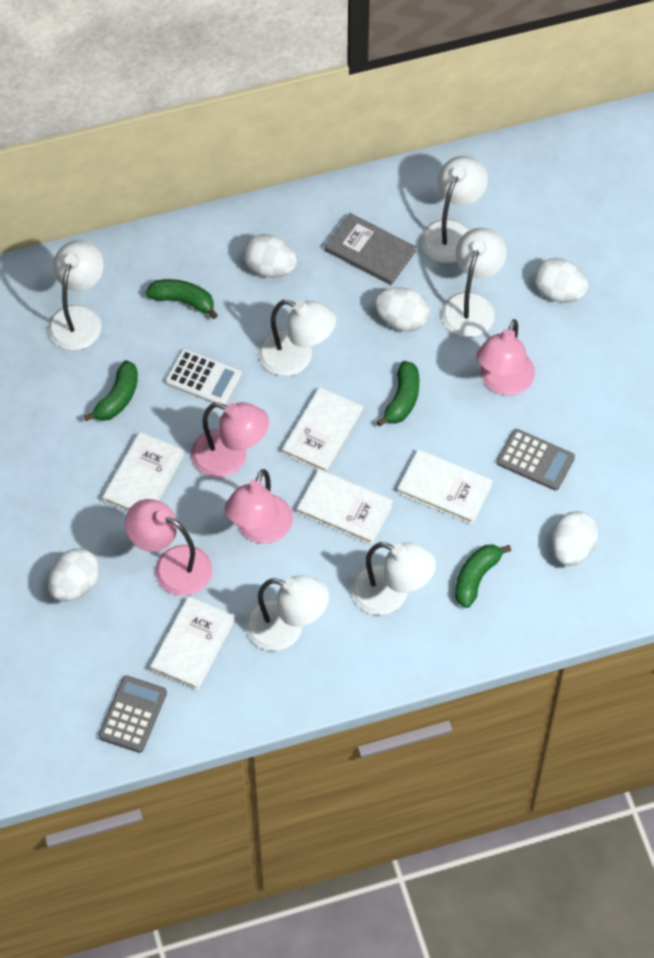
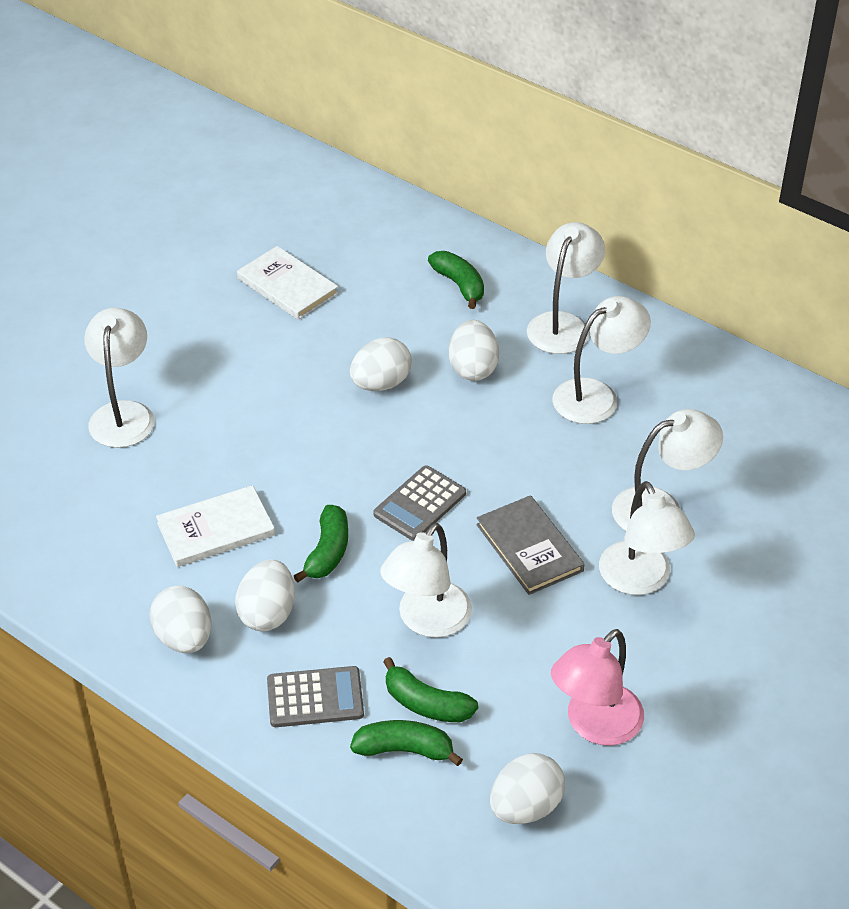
pink lamp: [125,499,212,596] [191,402,269,477] [225,469,293,543] [476,319,535,395] = 4 -> [551,629,644,746] = 1
white book: [102,432,185,512] [150,596,235,691] [282,387,364,472] [297,469,393,545] [397,449,493,525] = 5 -> [156,485,275,567] [237,246,338,320] = 2
white calculator: [165,349,242,405] = 1 -> none = 0

